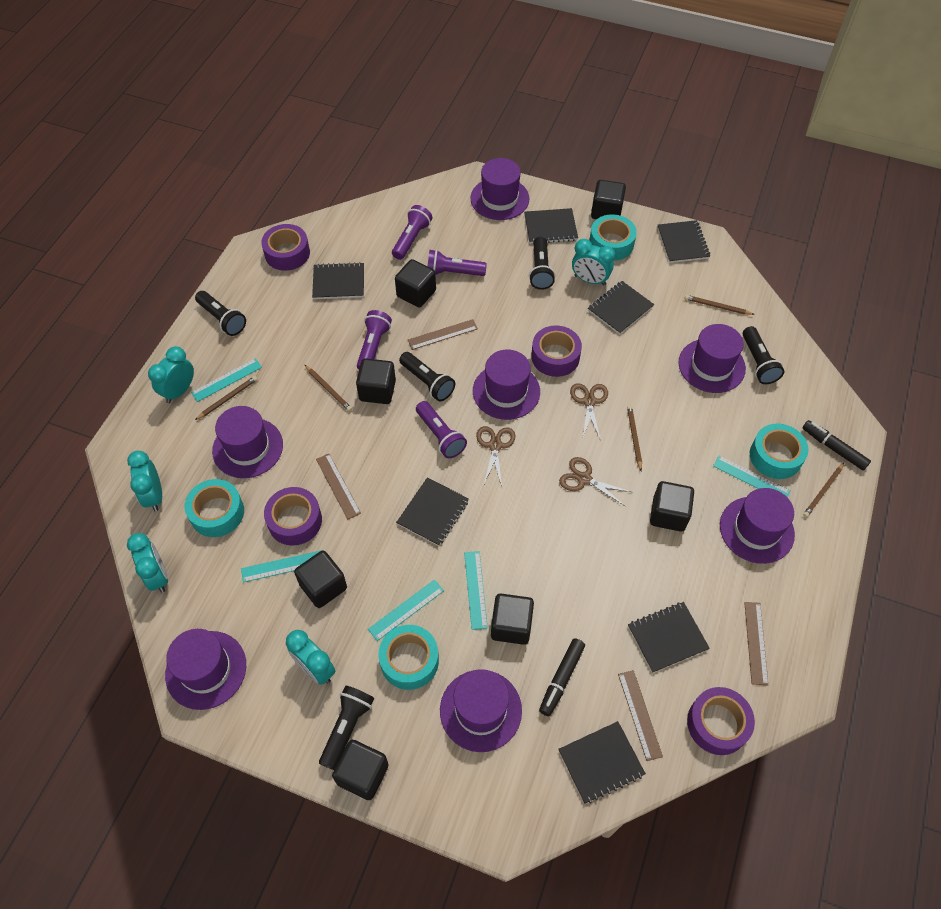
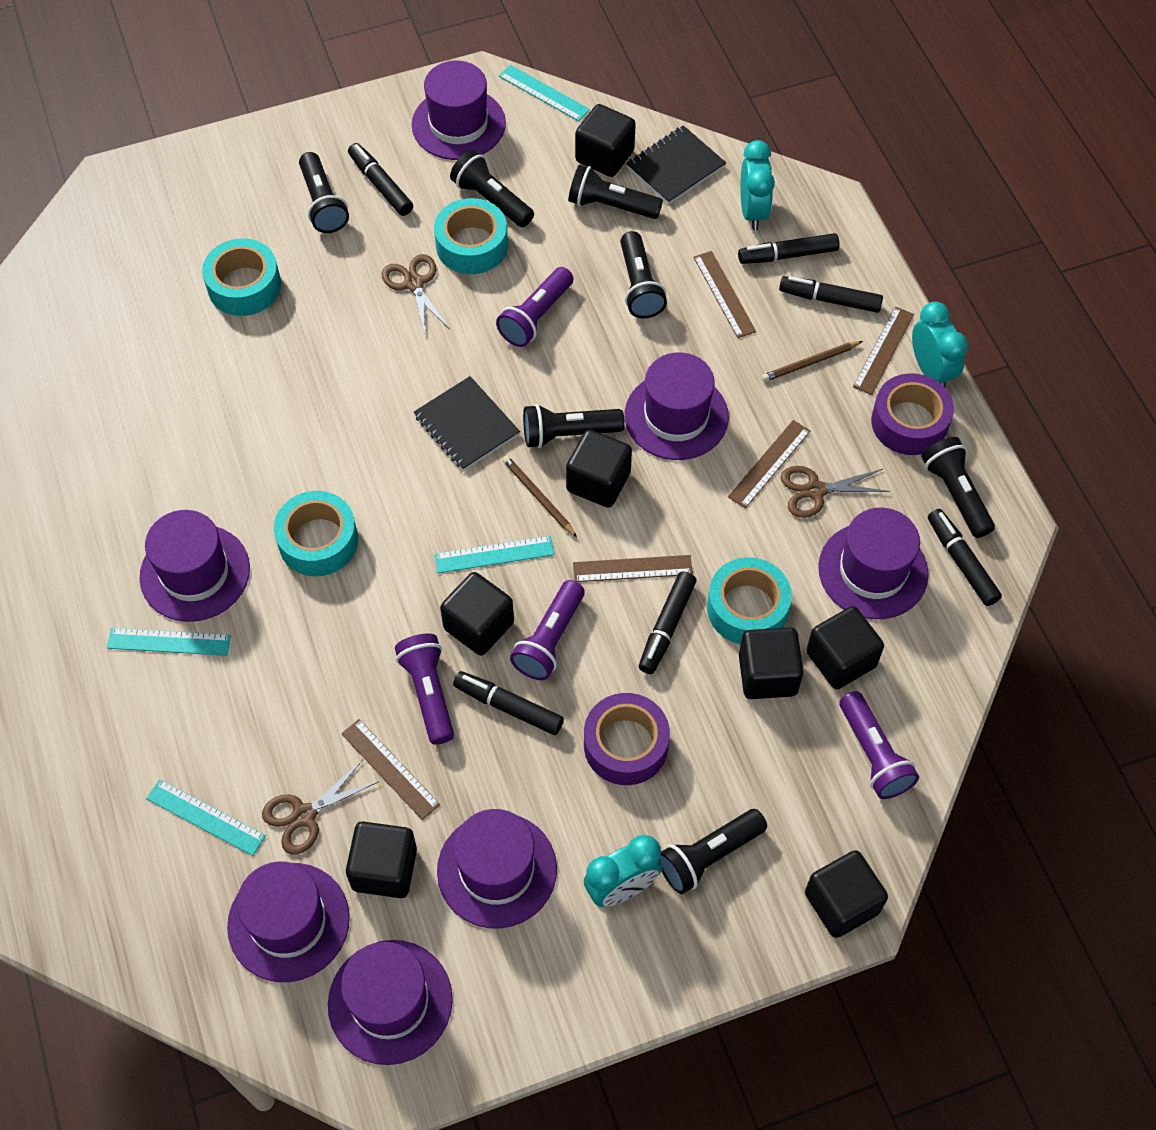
black flashlight: [195,291,246,336] [319,686,374,770] [399,352,455,401] [529,237,555,290] [743,326,784,384] = 5 -> [299,152,349,233] [450,150,534,227] [523,404,625,448] [568,165,663,219] [620,231,667,319] [660,809,767,894] [921,437,995,538] = 7
black marker: [539,638,585,716] [802,420,871,471] = 2 -> [348,143,413,216] [453,671,564,735] [639,571,696,674] [738,233,840,264] [779,276,883,313] [928,509,1002,606] = 6
black notebook: [312,262,364,299] [396,477,469,546] [524,208,578,244] [558,721,646,804] [588,281,654,335] [628,602,710,673] [657,220,710,263] = 7 -> [414,376,520,471] [626,125,726,204] = 2
brown pencil: [195,376,258,420] [305,365,352,411] [627,405,642,471] [685,295,755,315] [803,463,844,518] = 5 -> [502,455,577,537] [762,341,863,382] = 2
brown ruler: [316,454,361,520] [408,319,478,350] [618,670,663,761] [744,602,768,685] = 4 -> [341,719,440,820] [573,555,693,582] [693,251,756,338] [728,420,810,508] [853,307,914,395] = 5
purple tape: [261,224,310,271] [264,487,322,546] [531,326,582,377] [687,687,755,755] = 4 -> [584,693,670,785] [871,373,954,455] = 2
turquoise clock: [127,451,162,511] [127,533,168,593] [148,346,194,403] [286,630,335,685] [572,239,615,286] = 5 -> [584,835,662,907] [741,140,775,230] [912,302,968,388] = 3
turquoise ruler: [191,358,262,402] [241,550,322,582] [368,579,444,641] [464,551,488,630] [713,456,791,498] = 5 -> [107,628,231,656] [146,779,266,856] [435,536,554,573] [499,65,590,121] = 4

